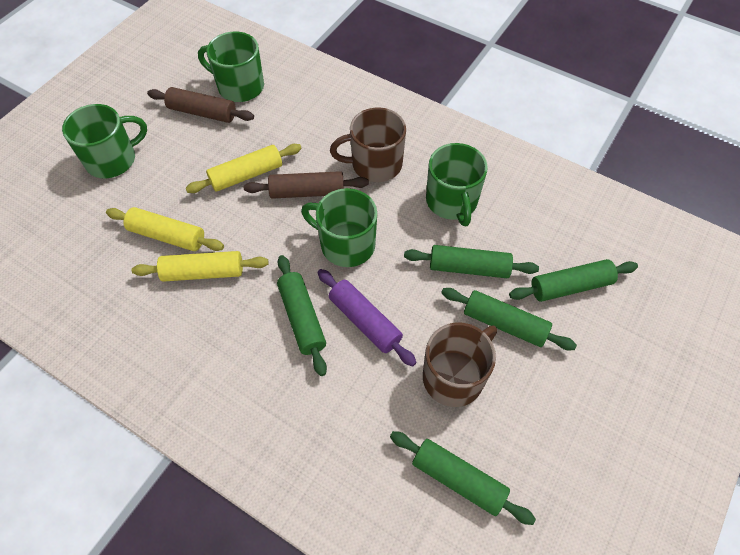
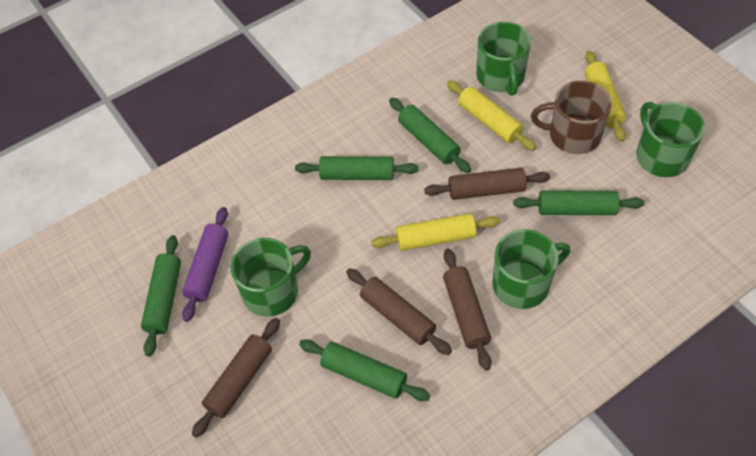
brown mug: [330,108,406,182] [423,323,497,407] = 2 -> [531,81,612,154] = 1
brown rolling pin: [147,87,254,123] [244,171,369,199] = 2 -> [192,318,280,438] [346,268,452,355] [424,168,550,200] [443,249,491,371] = 4

